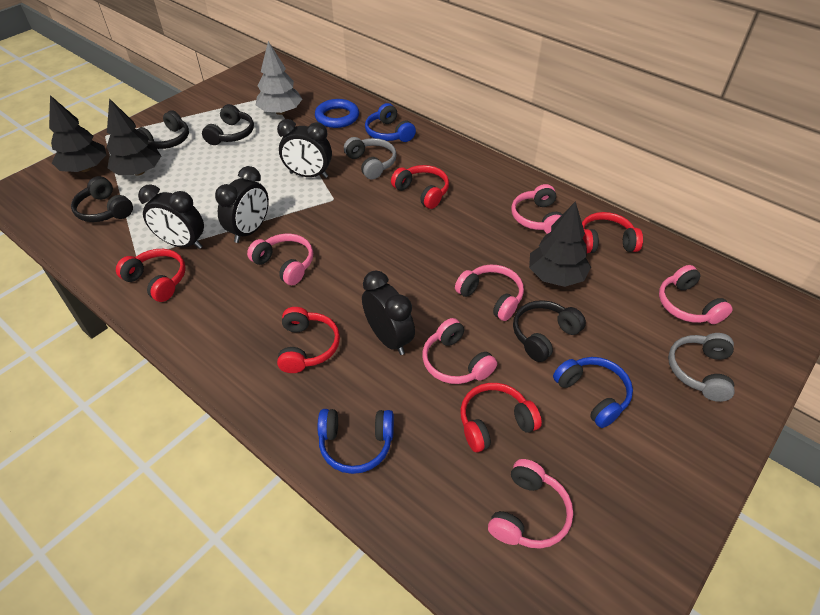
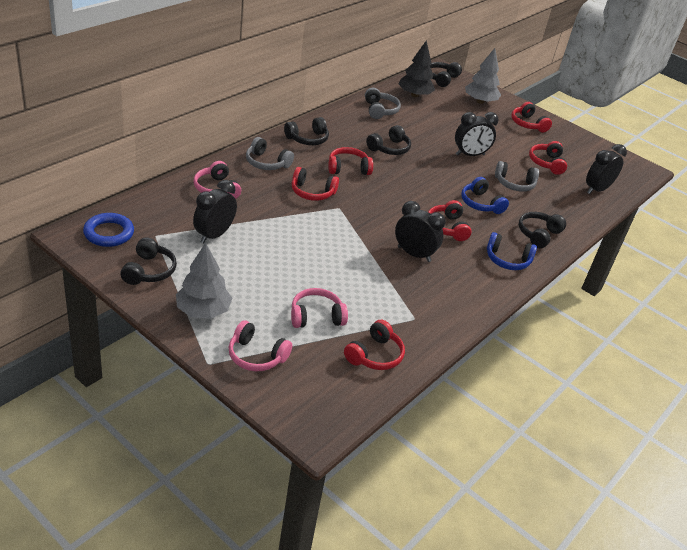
black headphones: [71,176,133,222] [136,110,189,149] [202,104,254,145] [513,300,586,362] = 4 -> [120,237,177,285] [284,117,329,145] [366,125,411,155] [429,62,462,87] [518,212,566,248] = 5
black tree: [49,95,106,172] [107,98,161,175] [529,201,591,287] = 3 -> [399,40,435,97] = 1
blue headphones: [317,409,394,474] [365,103,416,142] [553,357,633,428] = 3 -> [461,177,509,214] [487,232,537,270] = 2
grey headphones: [344,137,397,179] [668,333,735,402] = 2 -> [246,137,294,170] [365,88,401,119] [495,161,539,192] = 3
grey tree: [256,41,302,115] = 1 -> [176,242,232,319] [465,48,501,104] = 2
pink headphones: [247,234,313,285] [422,318,497,384] [455,265,524,321] [488,459,573,549] [511,184,563,234] [659,265,733,324] = 6 -> [193,161,241,199] [229,320,292,371] [291,288,348,328] = 3
red headphones: [116,249,186,302] [277,307,340,373] [391,165,449,209] [460,383,542,452] [582,212,643,253] = 5 -> [292,167,339,201] [328,147,373,175] [344,320,405,370] [428,200,472,241] [511,102,552,133] [529,141,567,175] = 6

